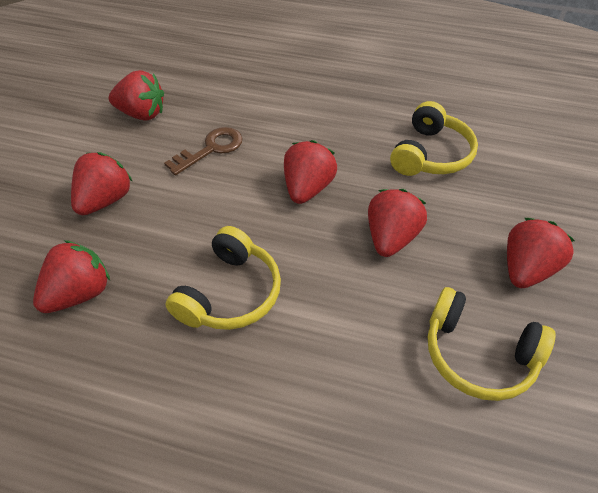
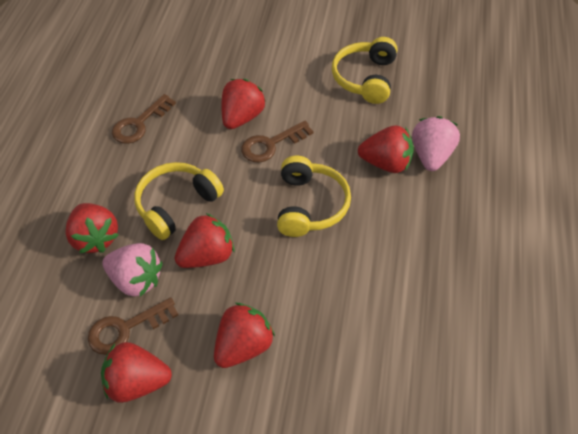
brown key: [164,127,243,175] = 1 -> [88,298,178,355] [112,94,176,144] [241,121,314,163] = 3
pink strawberry: none = 0 -> [102,243,163,297] [412,116,460,171] = 2

